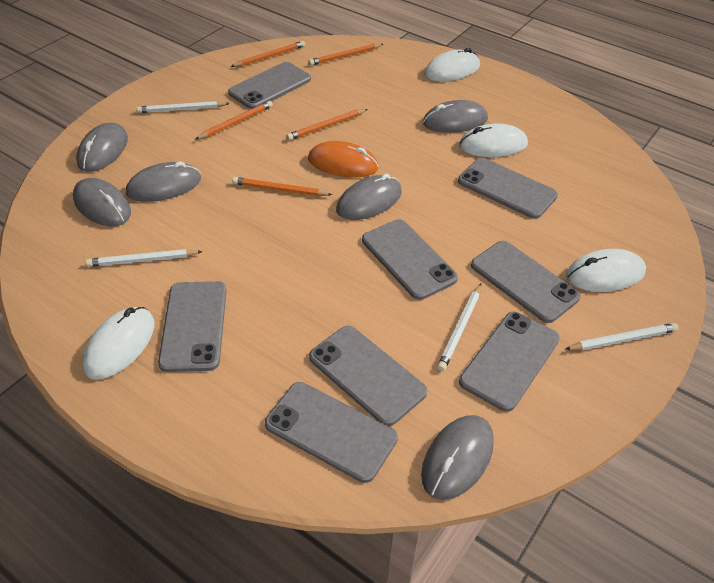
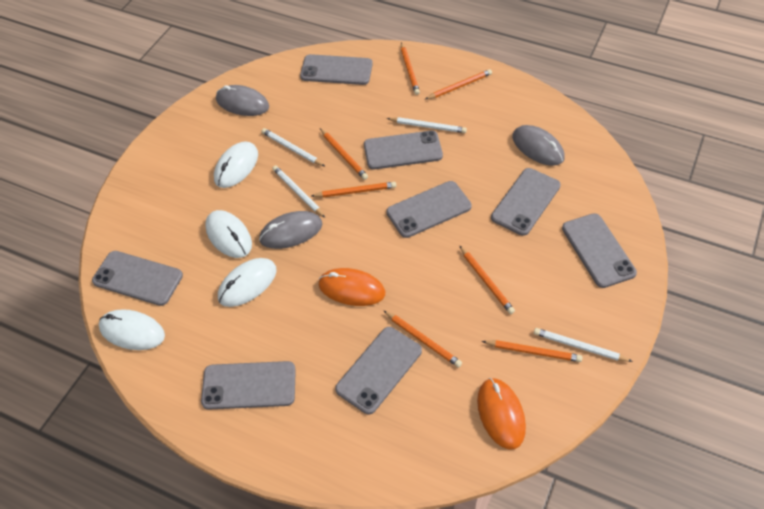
grey mouse: [73,178,131,227] [76,123,128,172] [126,161,201,202] [336,174,402,220] [421,415,494,500] [423,100,488,133] = 6 -> [216,85,269,116] [259,211,323,249] [512,125,565,166] = 3
orange mouse: [308,141,379,178] = 1 -> [318,268,385,306] [477,378,526,449] = 2
orange pencil: [195,101,273,140] [231,41,305,67] [232,177,333,196] [287,109,368,140] [309,44,383,66] = 5 -> [311,182,396,197] [320,128,368,180] [384,311,462,368] [401,43,420,95] [425,69,492,99] [460,246,515,314] [482,340,582,362] = 7

